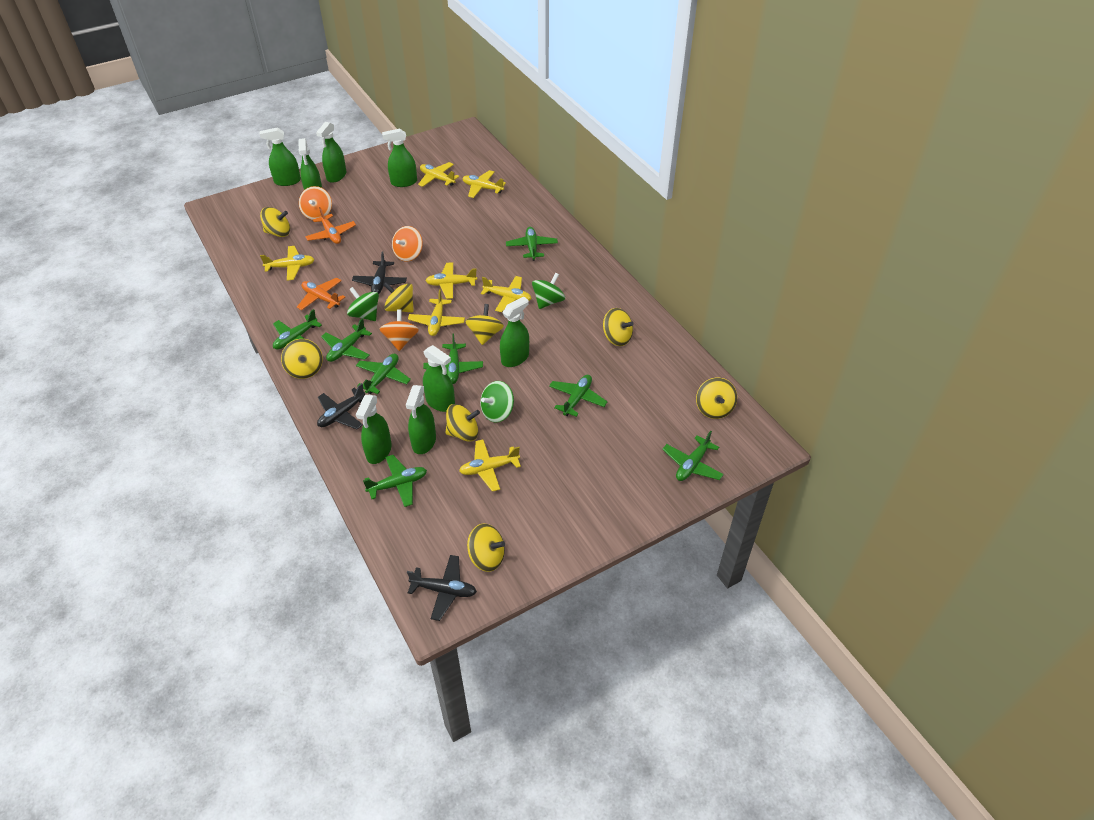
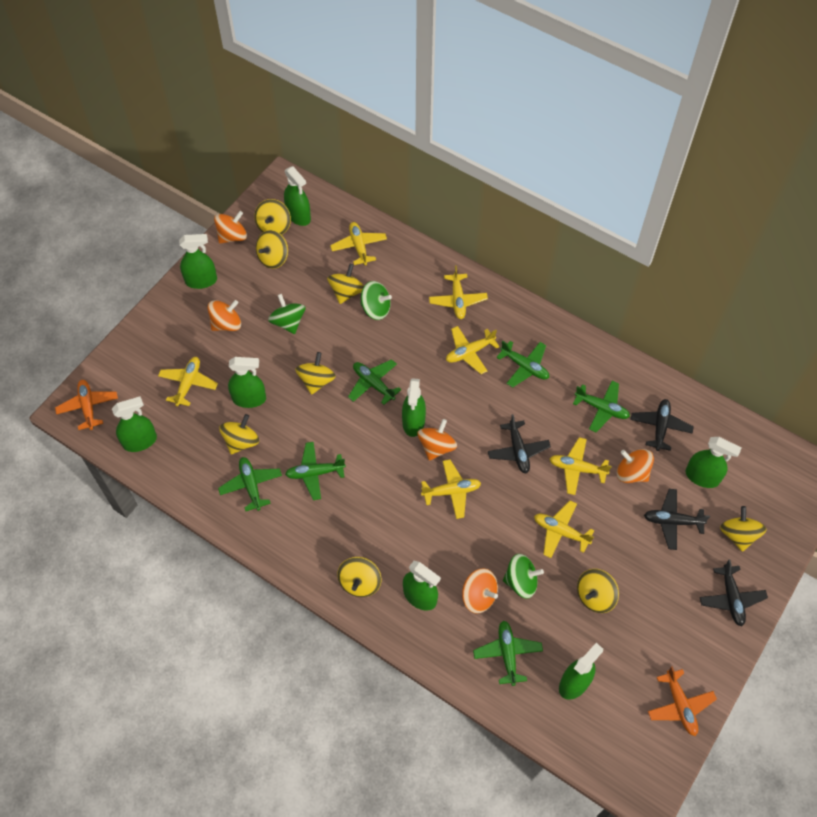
black plane: [317,383,365,429] [352,251,407,294] [407,555,477,621] = 3 -> [488,414,551,474] [630,399,694,451] [644,489,710,550] [699,560,768,627] = 4
green plane: [273,309,322,350] [321,318,372,362] [356,354,411,394] [363,455,427,507] [423,334,483,384] [506,227,558,261] [549,375,608,417] [662,431,724,481] = 8 -> [218,457,282,511] [285,442,346,500] [348,359,401,405] [473,620,543,686] [496,341,549,388] [573,381,630,432] = 6
orange spinning top: [299,186,332,220] [380,309,419,351] [392,226,423,261] = 3 -> [208,300,241,331] [214,211,247,244] [417,419,457,461] [462,568,498,614] [617,449,654,483] = 5

